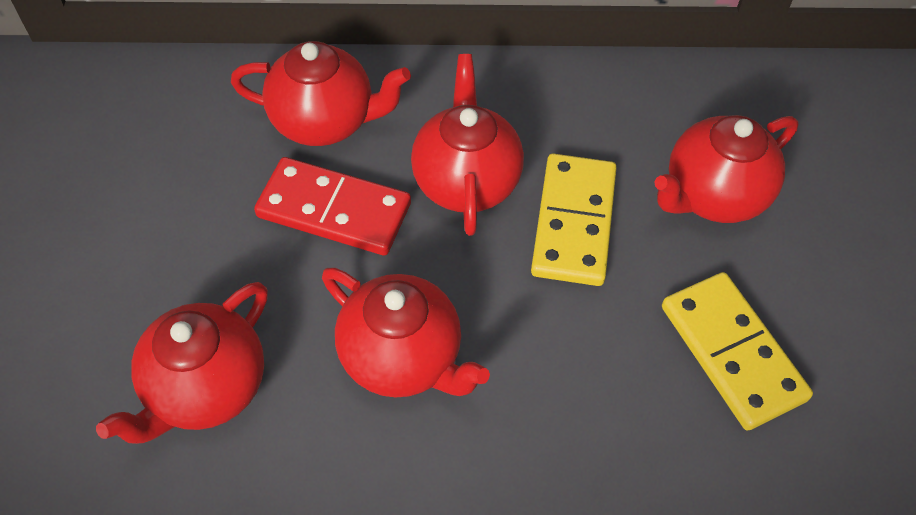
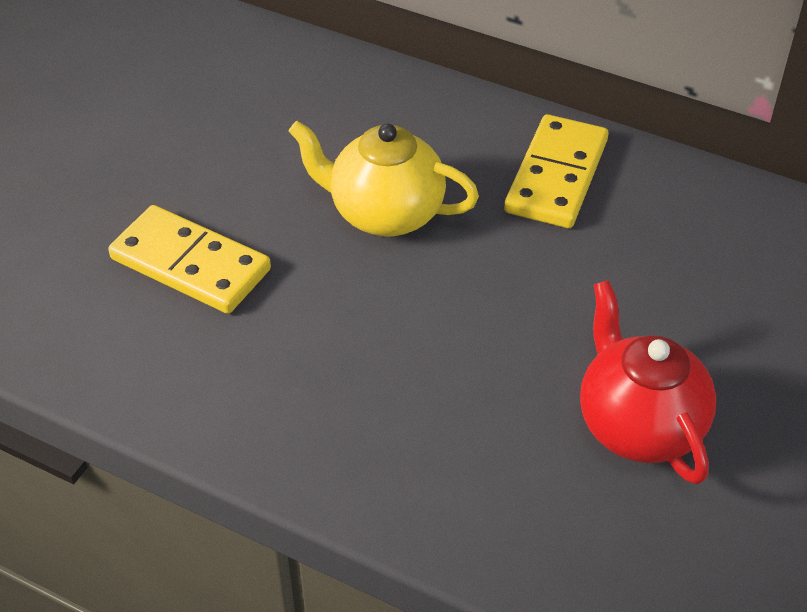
red domino: [254,157,411,255] = 1 -> none = 0
red teapot: [96,282,268,444] [231,41,411,146] [322,268,490,398] [411,54,524,236] [654,115,798,223] = 5 -> [580,280,716,484] = 1
yellow teapot: none = 0 -> [289,121,479,237] = 1

